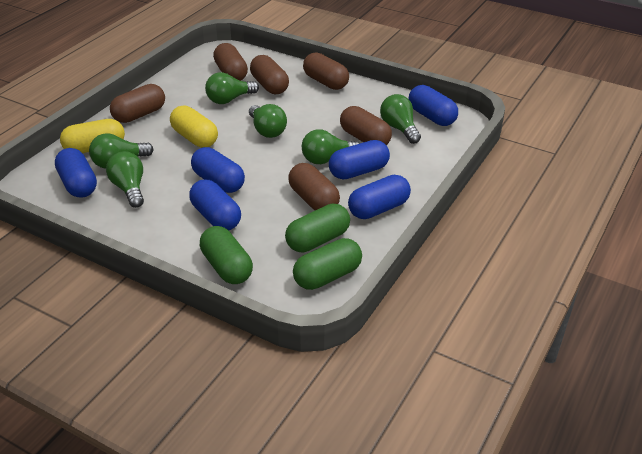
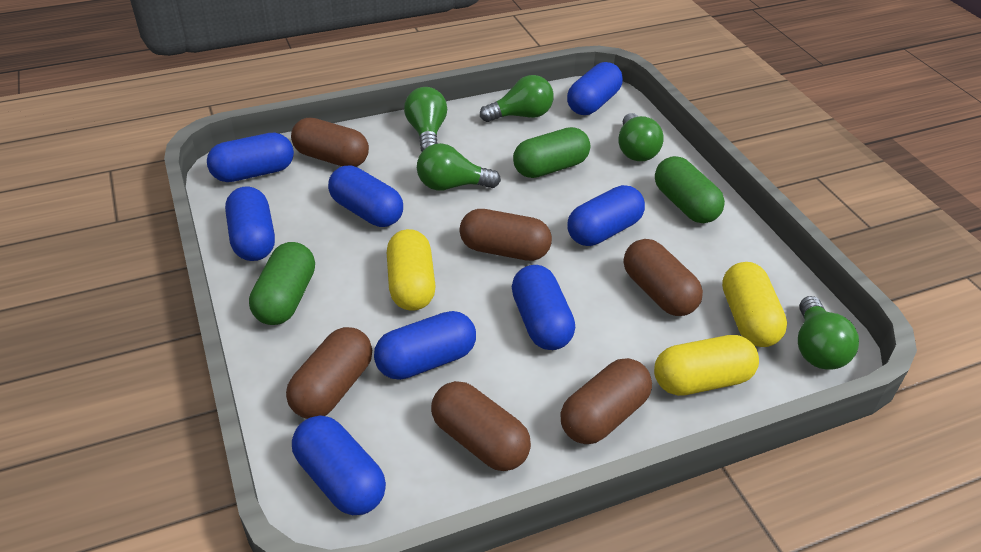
blue capsule: [55,148,97,198] [189,179,241,230] [191,147,245,193] [329,140,390,180] [348,175,411,219] [409,85,458,126] = 6 -> [207,133,294,182] [225,186,275,261] [292,416,386,515] [328,165,403,227] [374,311,476,380] [512,265,575,350] [567,62,623,115] [567,185,645,246] = 8
green light bulb: [89,133,154,169] [106,151,144,208] [205,72,259,104] [249,104,287,138] [302,129,360,164] [380,94,421,144] = 6 -> [404,87,447,152] [417,143,501,191] [480,75,554,122] [618,113,664,161] [798,296,859,370] = 5
yellow capsule: [60,119,125,153] [170,105,218,148] = 2 -> [387,229,435,311] [654,335,759,396] [722,262,787,347] = 3

